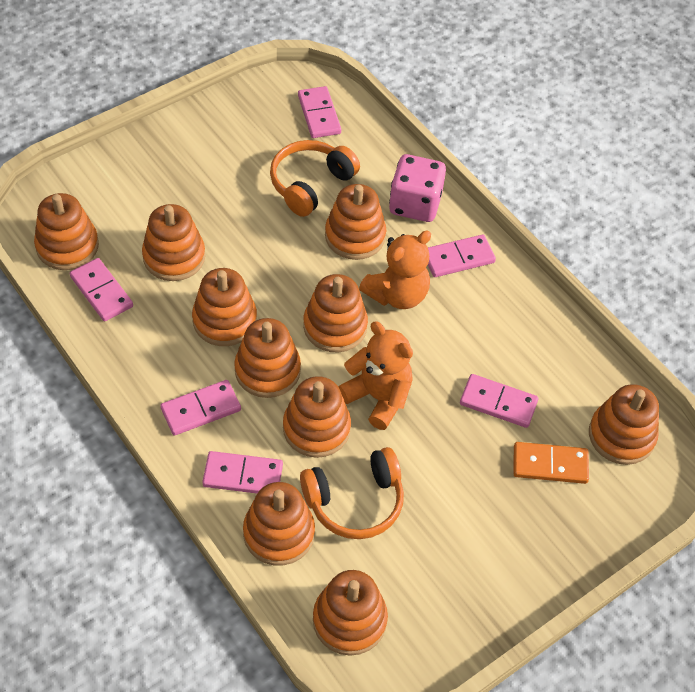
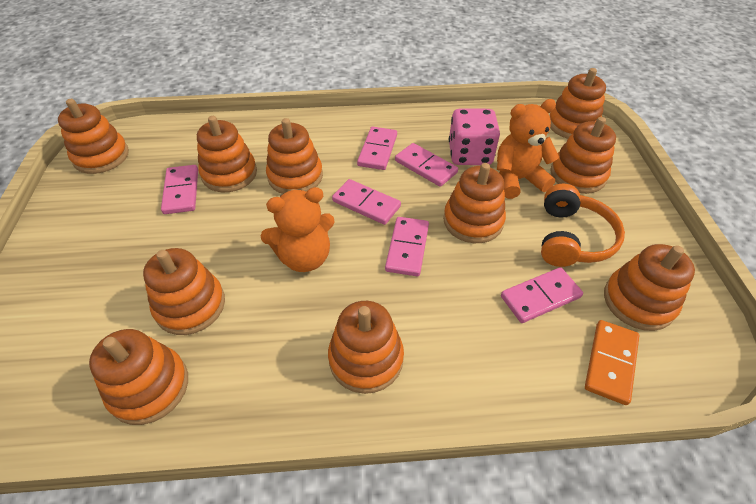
orange headphones: [270,140,360,217] [300,447,404,539] = 2 -> [541,183,625,267] = 1

